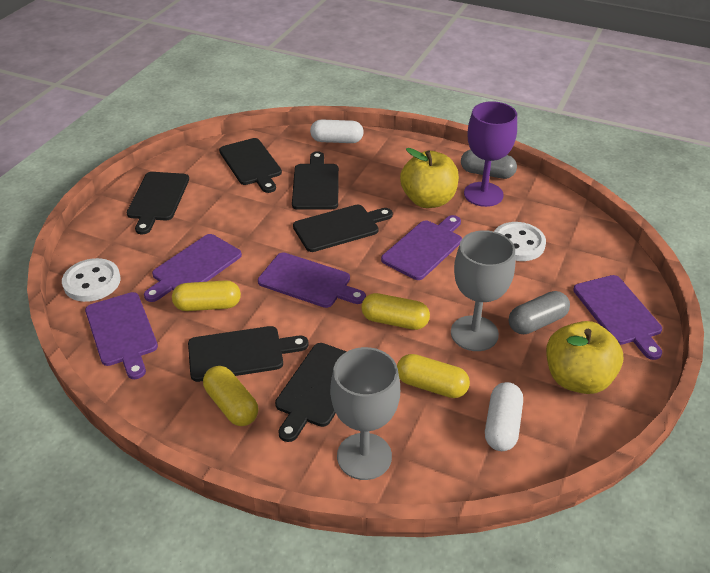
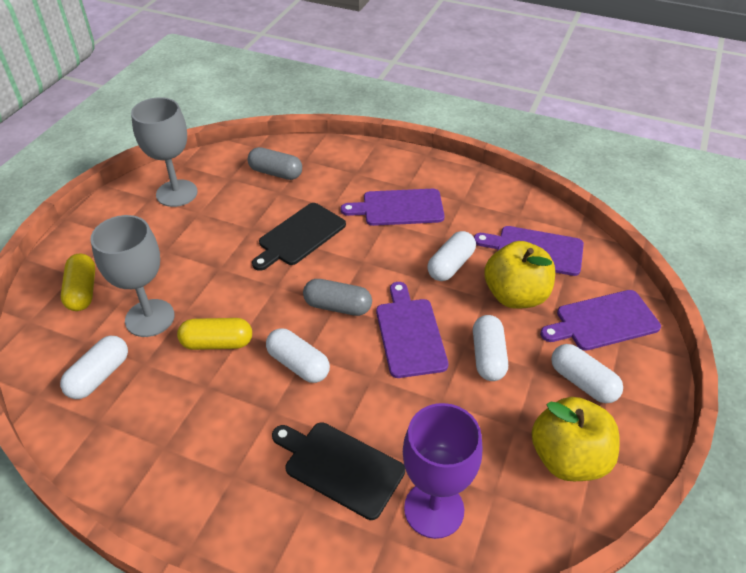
black cutting board: [127,172,189,234] [188,326,308,382] [219,138,282,193] [275,343,347,442] [292,151,339,210] [293,205,393,252] = 6 -> [252,203,346,271] [272,422,405,520] = 2
purple cutting board: [85,292,158,379] [144,234,242,302] [258,252,366,308] [381,215,462,280] [573,275,662,360] = 5 -> [341,189,445,226] [376,282,448,378] [474,226,584,276] [540,290,661,351] = 4
white button: [62,258,121,302] [494,222,546,261] = 2 -> none = 0
white capsule: [310,119,364,143] [485,382,523,451] = 2 -> [60,336,128,399] [266,328,330,383] [427,231,476,281] [473,315,508,381] [551,344,623,403] = 5
yellow capsule: [172,280,241,311] [203,366,258,426] [361,293,430,330] [397,354,470,398] = 4 -> [61,254,95,311] [177,318,252,350] = 2

